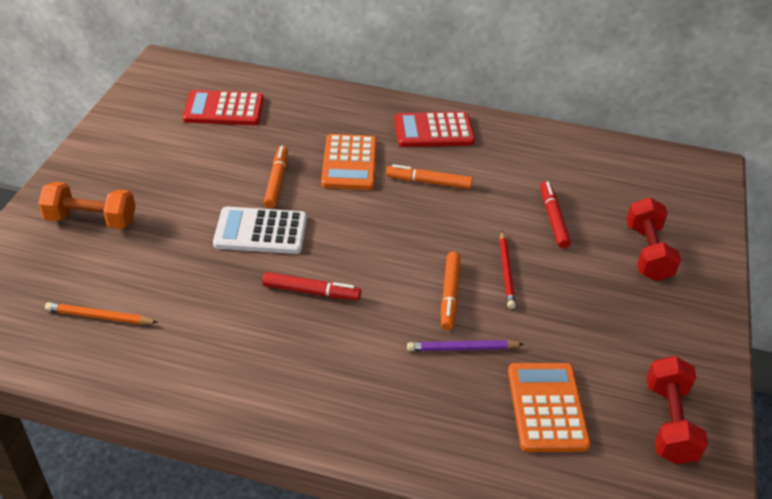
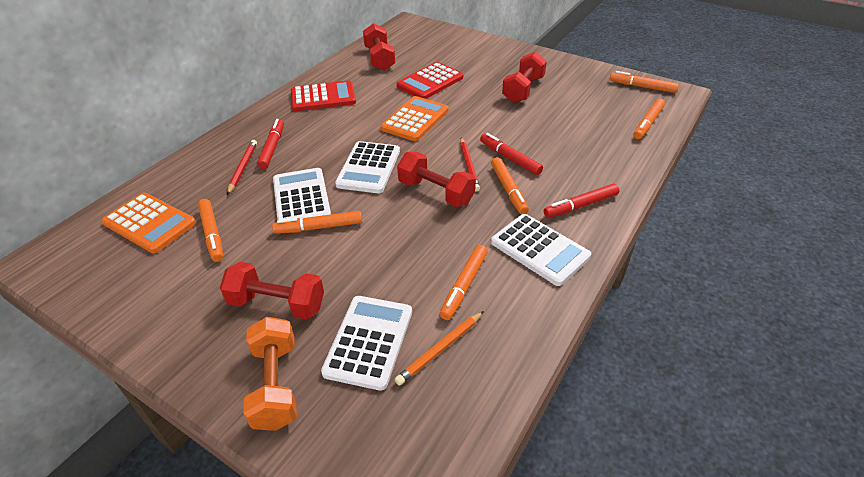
orange marker: [264,146,288,208] [386,164,473,189] [441,252,460,330] = 3 -> [198,199,223,262] [272,211,362,234] [440,245,488,320] [491,157,529,214] [610,71,679,93] [634,99,665,139] = 6
purple pencil: [407,340,524,351] = 1 -> none = 0
red dumbbell: [626,197,681,281] [647,356,708,464] = 2 -> [220,262,324,320] [363,23,395,71] [397,152,476,207] [502,52,547,103] = 4
red marker: [262,272,361,300] [540,181,571,248] = 2 -> [257,119,284,169] [480,133,543,175] [544,184,619,218] = 3
red pencil: [499,231,516,309] = 1 -> [227,140,257,195] [460,137,480,192] = 2
white calculator: [213,206,307,254] = 1 -> [273,168,331,220] [321,296,412,391] [335,141,400,193] [491,214,591,286] = 4

